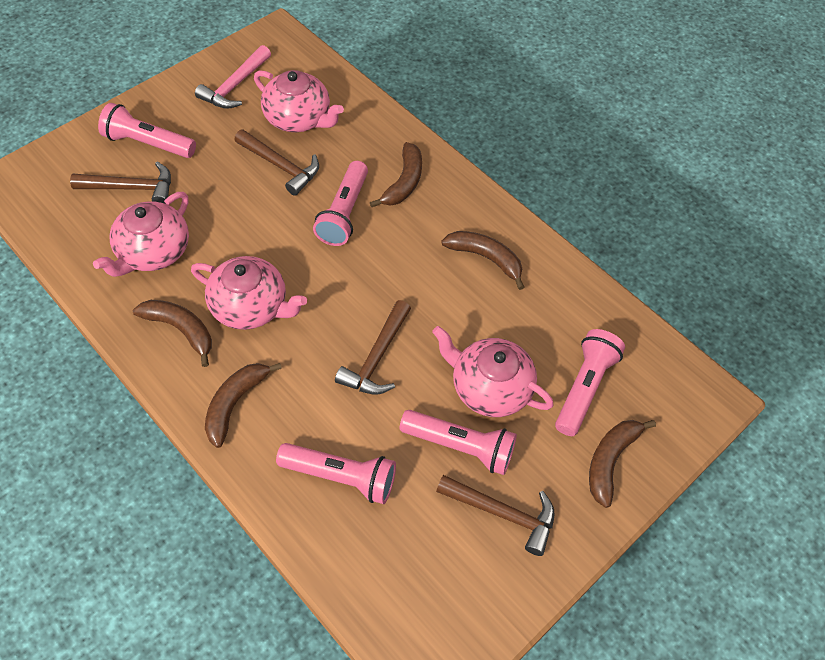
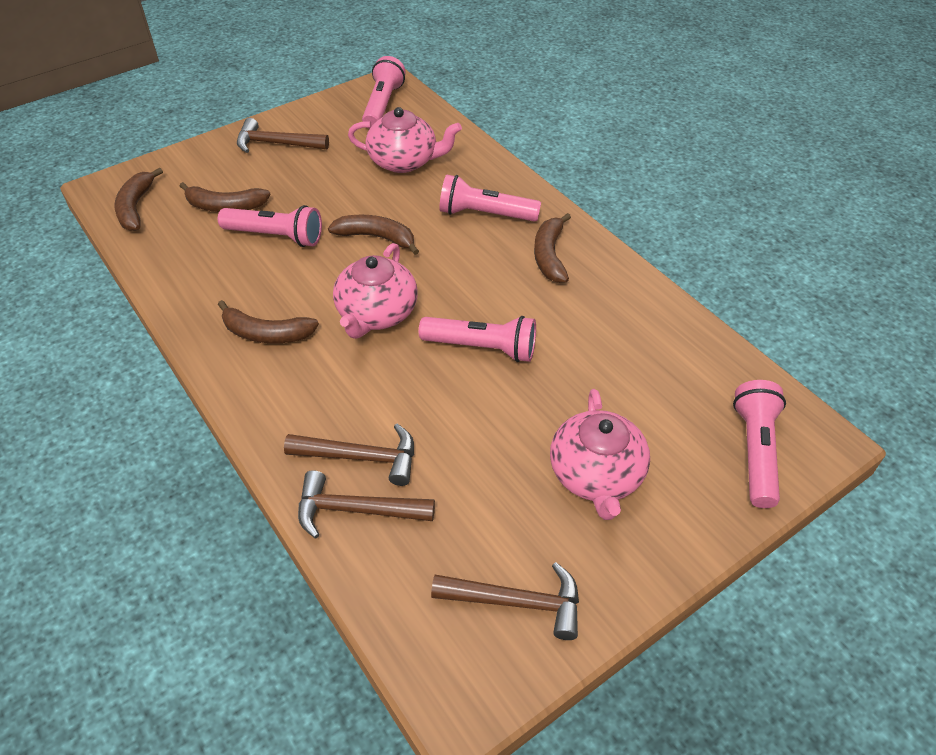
pink hammer: [195,45,271,109] = 1 -> none = 0
pink teapot: [93,192,189,277] [191,256,307,330] [254,70,344,132] [432,326,554,417] = 4 -> [333,243,418,339] [348,107,462,173] [550,389,650,520] = 3

